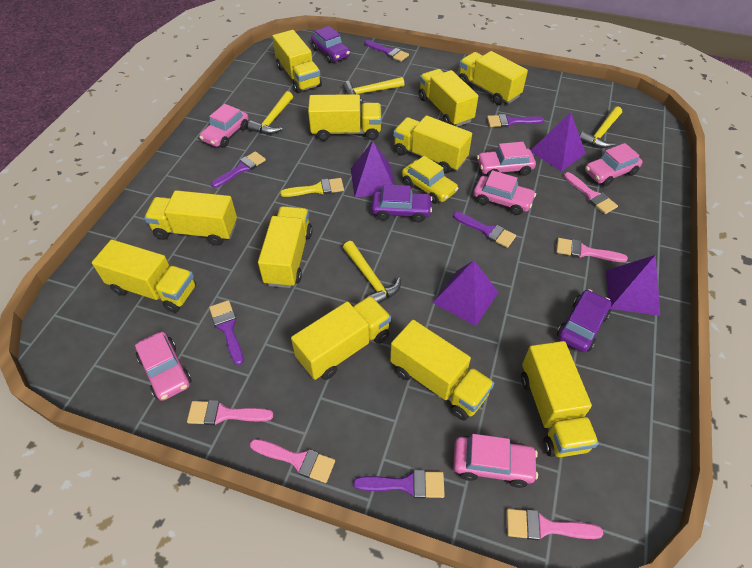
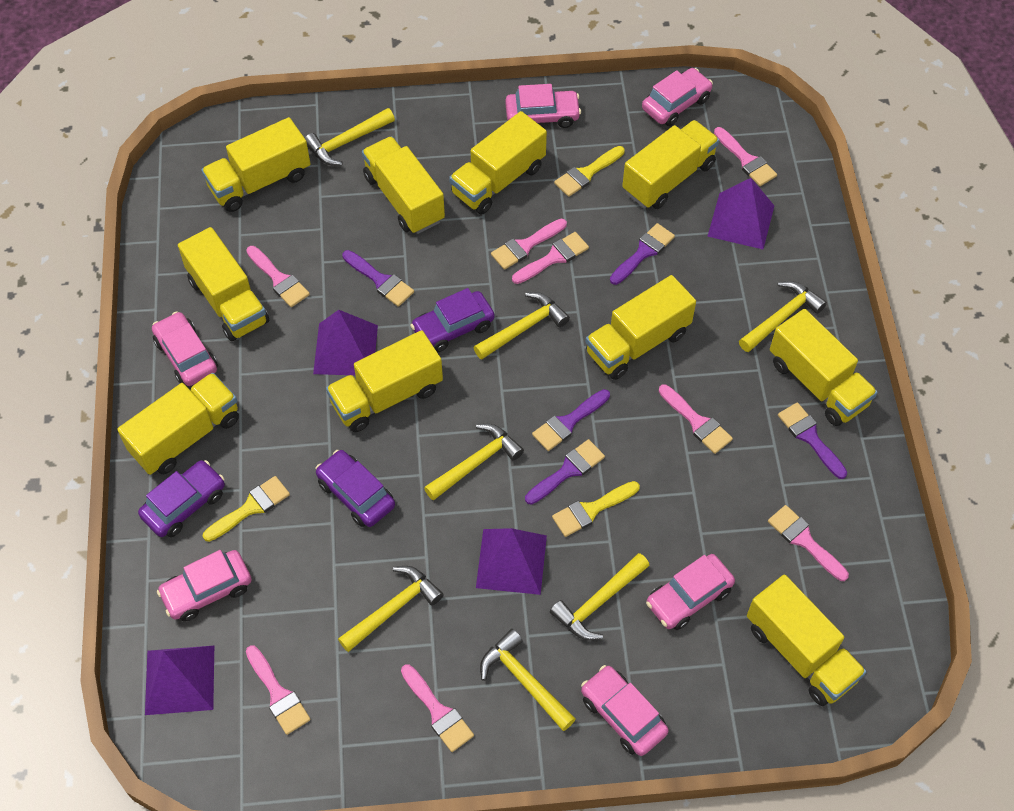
pink brush: [187,400,274,425] [250,439,335,483] [506,508,603,540] [556,238,628,262] [564,172,618,214] = 5 -> [246,246,310,307] [246,645,311,735] [401,664,474,752] [491,219,567,270] [512,232,589,284] [659,384,733,454] [714,127,777,186] [768,505,849,581] = 8
purple brush: [209,300,244,365] [211,151,266,188] [353,470,445,498] [365,40,409,62] [453,212,516,248] [487,114,544,127] = 6 -> [342,250,414,307] [525,439,605,505] [532,389,610,451] [610,223,675,285] [778,402,847,479] = 5
yellow brush: [280,178,344,197] = 1 -> [203,476,290,542] [552,481,640,537] [554,146,625,197] = 3
yellow car: [402,156,458,204] = 1 -> none = 0
yellow hammer: [248,91,293,134] [343,77,404,102] [343,241,401,303] [580,106,622,148] = 4 -> [305,108,395,166] [338,566,443,652] [424,424,524,501] [473,292,570,359] [480,629,576,731] [550,553,650,640] [739,281,827,352] = 7
yellow truck: [92,239,196,313] [144,190,237,246] [258,206,313,288] [272,30,322,93] [291,296,391,380] [308,94,382,141] [390,320,494,420] [393,115,472,174] [419,69,478,127] [459,51,528,105] [521,341,599,457] = 11 -> [117,373,239,475] [178,227,269,341] [201,117,310,212] [326,330,443,432] [362,136,445,234] [449,111,547,215] [586,275,696,380] [622,120,719,209] [747,575,866,706] [770,309,878,426] = 10

